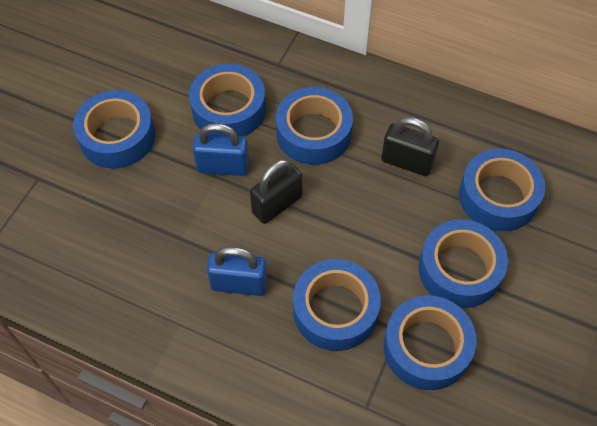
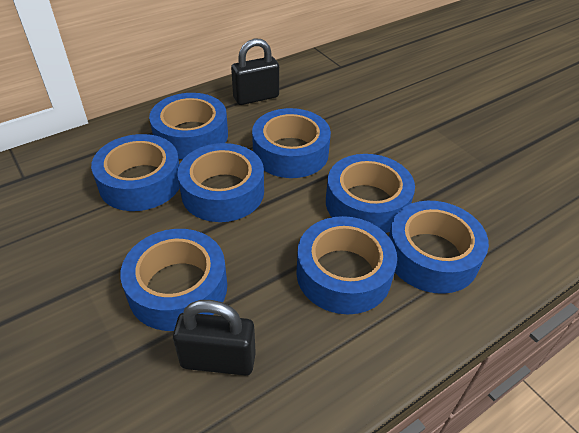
blue padlock: [193,123,249,176] [207,247,268,296] = 2 -> none = 0
blue tape: [73,90,155,169] [189,64,266,137] [276,87,353,165] [293,259,381,351] [384,295,477,390] [419,220,508,308] [459,149,545,232] = 7 -> [91,134,180,211] [120,229,227,331] [149,93,228,159] [177,143,264,222] [252,108,331,178] [296,216,397,314] [326,154,415,233] [389,201,489,294] = 8

